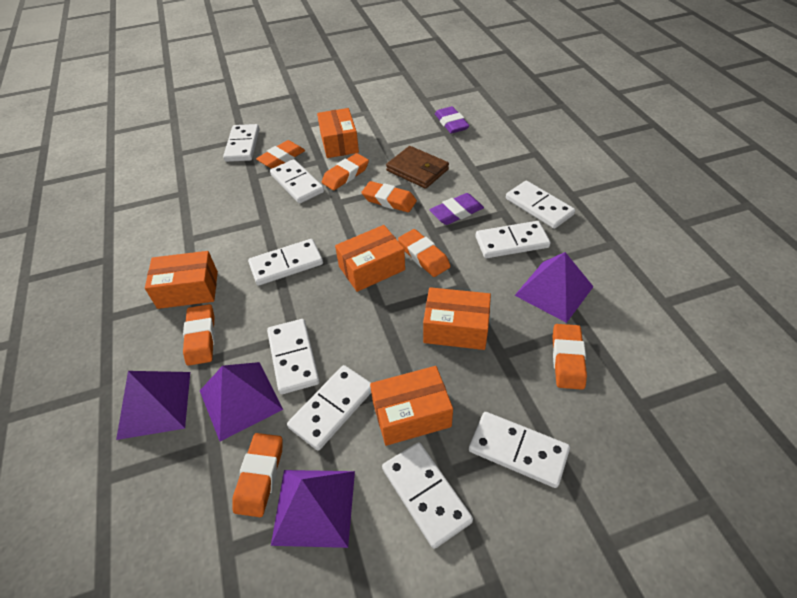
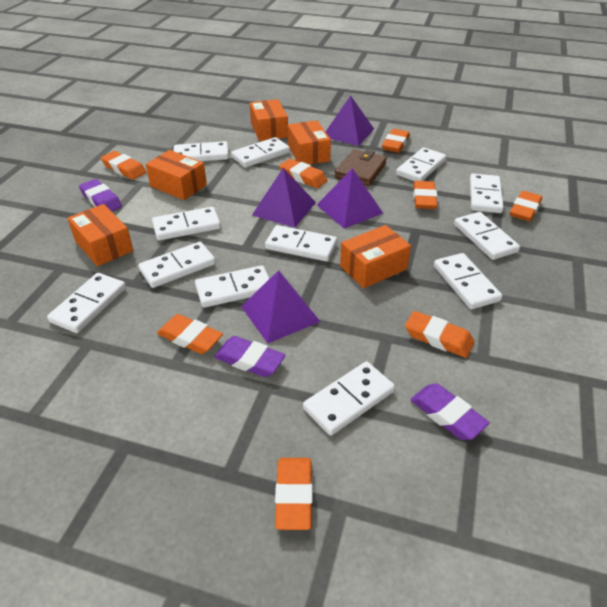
orange eraser: [183,304,215,366] [233,433,282,517] [256,140,305,169] [322,153,369,190] [361,181,417,212] [398,229,451,277] [553,324,587,390] = 7 -> [101,151,146,180] [157,314,223,354] [275,458,313,530] [279,159,328,188] [382,129,410,153] [405,311,475,358] [413,181,438,209] [510,191,542,222] = 8
purple eraser: [429,193,484,225] [435,106,469,133] = 2 -> [79,179,122,211] [214,336,286,377] [410,383,490,440] = 3
white domino: [223,124,259,162] [248,239,323,286] [267,319,320,394] [270,159,324,204] [287,365,371,451] [382,442,473,549] [469,412,570,488] [475,221,550,258] [506,181,575,229] = 9 -> [47,273,126,333] [138,242,216,288] [152,207,221,241] [174,141,229,161] [195,265,270,308] [231,137,290,168] [265,225,337,261] [303,361,395,436] [396,147,446,181] [434,253,502,309] [454,212,520,260] [470,173,504,213] = 12

